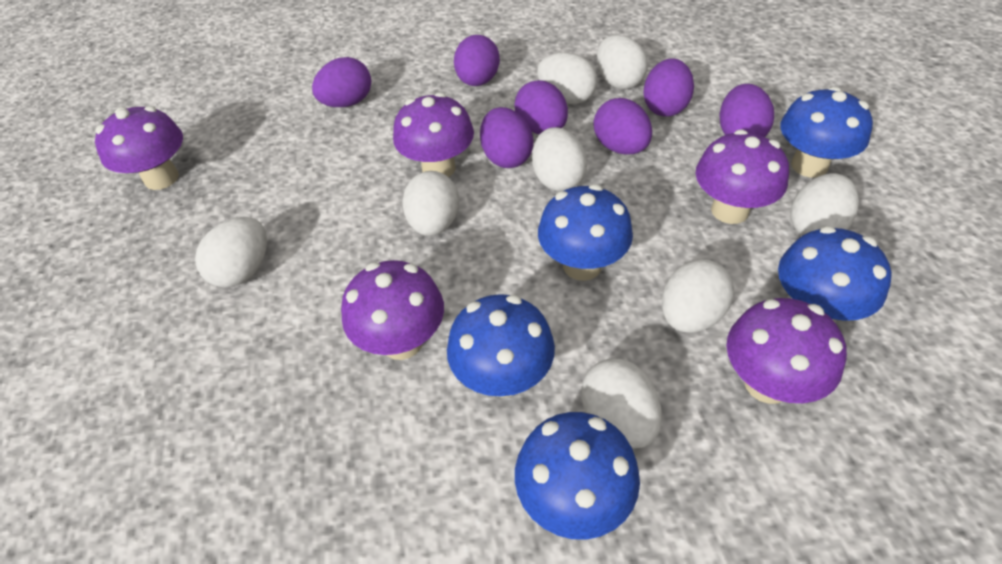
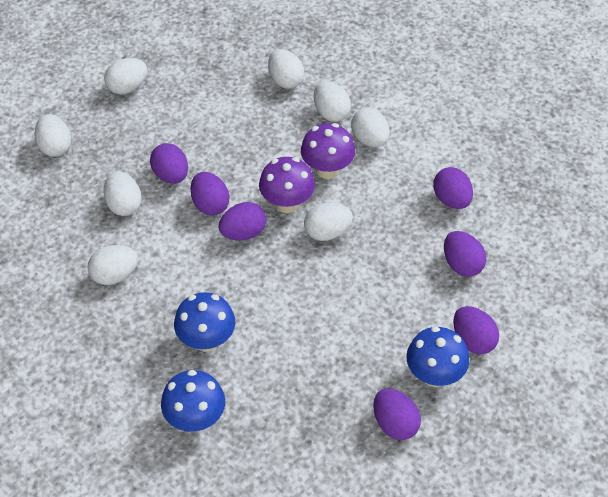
blue mushroom: [447,294,555,398] [515,412,640,540] [538,184,633,281] [778,226,892,321] [780,87,873,178] = 5 -> [161,370,225,432] [174,292,235,352] [406,326,469,387] = 3
purple mushroom: [95,106,183,190] [341,260,444,360] [393,92,474,177] [696,129,789,224] [727,298,847,404] = 5 -> [259,157,315,213] [301,123,355,179] = 2

